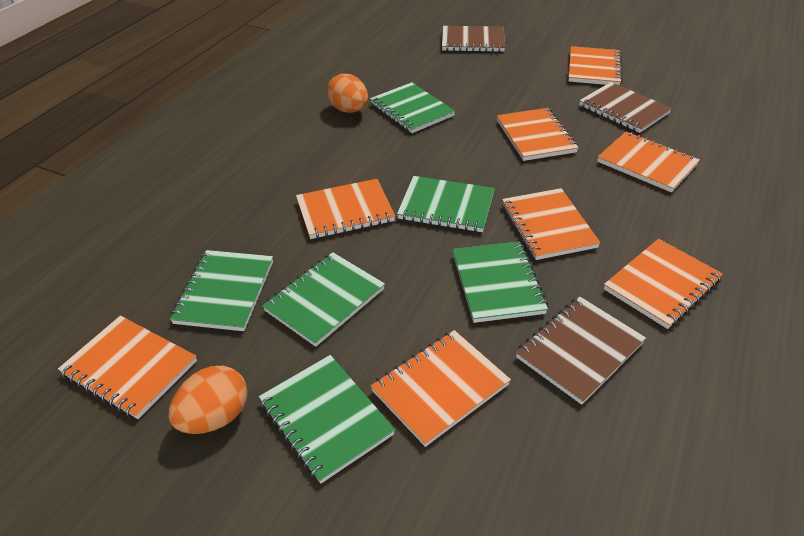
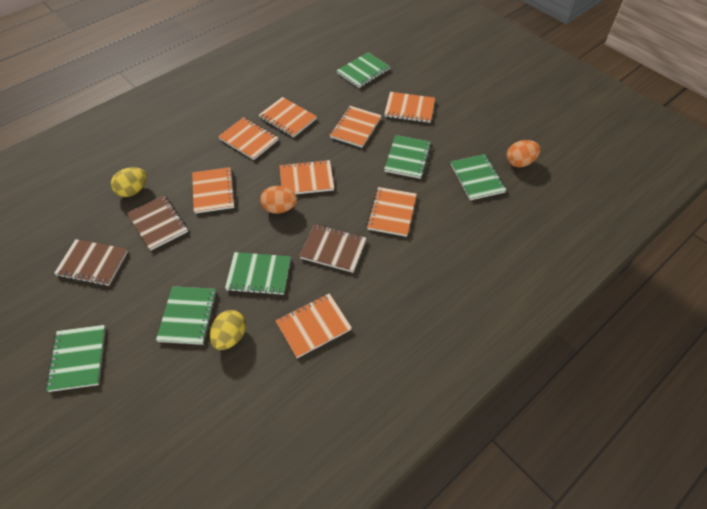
yellow egg: none = 0 -> [111,167,147,197] [210,310,246,350] = 2

